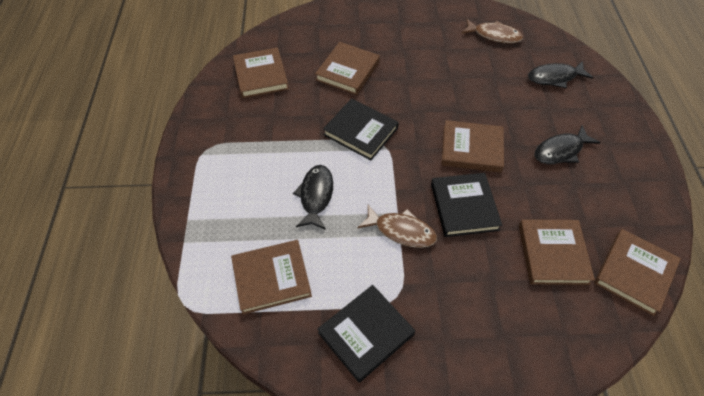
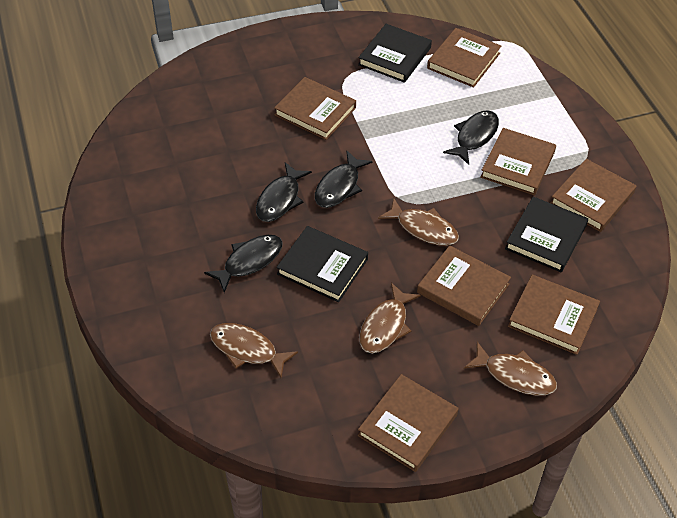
black fish: [293,165,333,230] [528,61,593,88] [534,125,600,164] = 3 -> [204,235,283,293] [256,162,312,222] [315,150,373,208] [443,110,499,165] = 4
brown book: [231,240,312,315] [233,47,289,98] [315,42,380,95] [441,120,504,173] [519,219,595,285] [594,229,681,316] = 6 -> [274,77,356,140] [358,374,458,472] [417,245,511,326] [427,28,501,88] [480,128,556,195] [508,275,600,355] [550,159,636,232] = 7
brown fish: [357,205,437,248] [461,19,523,43] = 2 -> [210,323,298,378] [359,283,421,353] [378,198,459,246] [464,342,557,396] = 4

